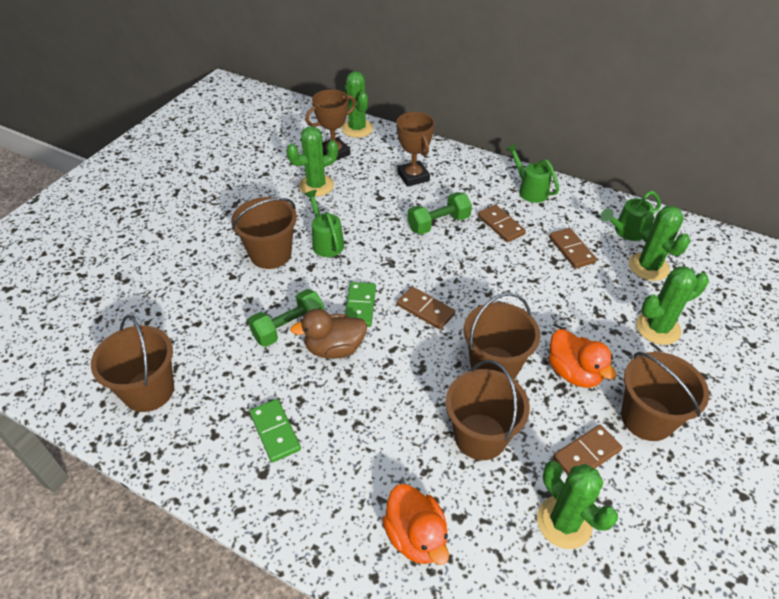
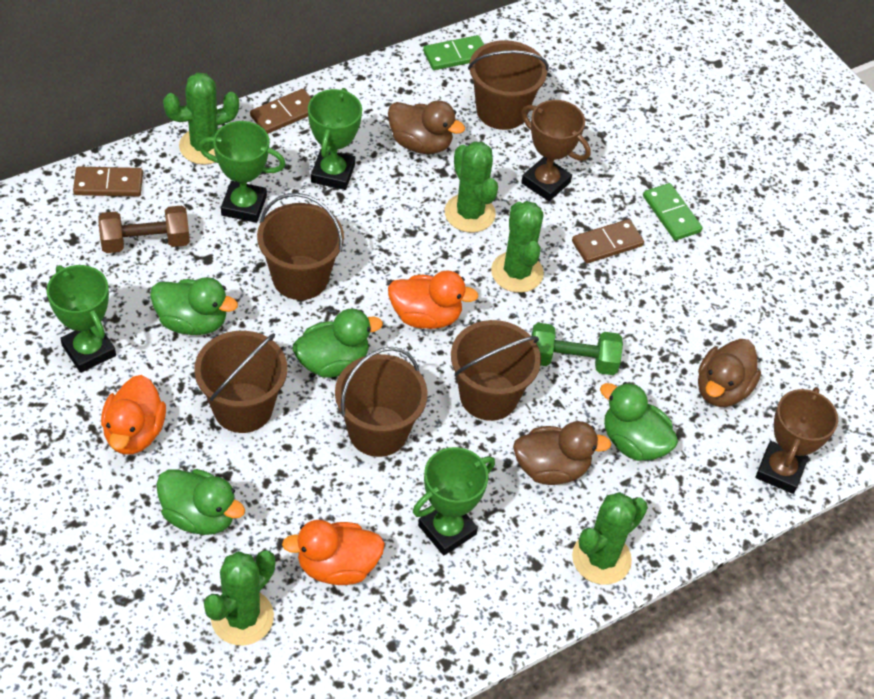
brown domino: [397,286,455,330] [478,204,526,242] [549,228,597,269] [553,425,622,475] = 4 -> [73,166,143,197] [250,89,311,134] [572,219,644,263] = 3
brown duck: [290,309,367,359] = 1 -> [388,101,465,154] [513,421,612,485] [698,339,761,407] = 3
brown dumbbell: none = 0 -> [98,206,190,253] = 1
green duck: none = 0 -> [150,277,238,335] [156,469,245,535] [293,309,383,378] [600,382,678,461] = 4
green dumbbell: [248,289,324,347] [407,192,472,235] = 2 -> [531,323,623,375] = 1
green trophy: none = 0 -> [47,265,116,373] [199,121,286,223] [308,88,362,190] [413,447,495,556] = 4
green watering can: [305,190,344,257] [506,144,559,203] [601,191,661,241] = 3 -> none = 0
orange duck: [382,484,449,565] [548,329,617,388] = 2 -> [101,375,166,455] [282,520,385,585] [388,271,479,329] = 3

